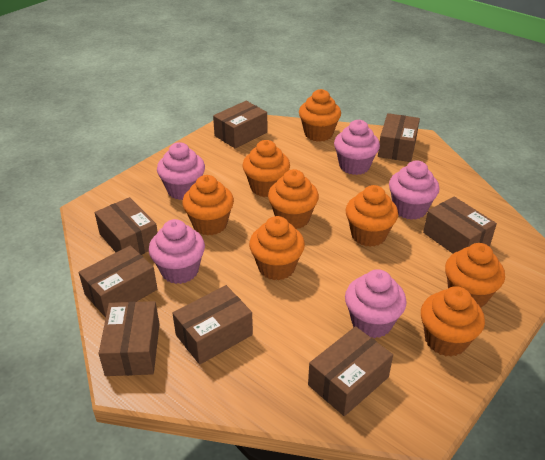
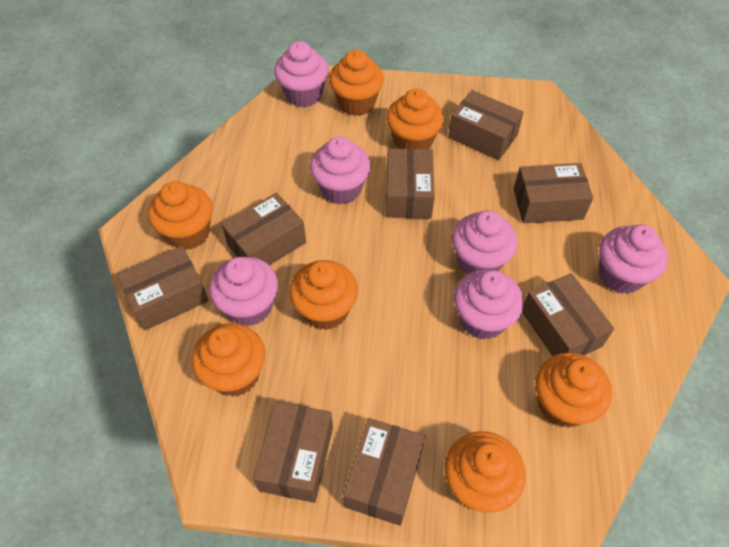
orange cupcake: [182,175,234,236] [242,140,290,197] [249,216,305,280] [268,169,319,229] [299,89,341,142] [346,185,398,247] [421,286,485,357] [445,243,505,308] = 8 -> [148,181,213,250] [192,323,265,397] [289,260,358,330] [329,50,384,116] [386,88,444,149] [445,431,526,512] [535,353,612,428] = 7
pink cupcake: [149,219,205,284] [157,142,205,200] [334,120,380,175] [345,269,407,338] [389,160,439,220] = 5 -> [209,257,278,326] [274,41,329,107] [310,136,371,204] [452,210,518,275] [454,269,524,339] [599,225,668,294] = 6

